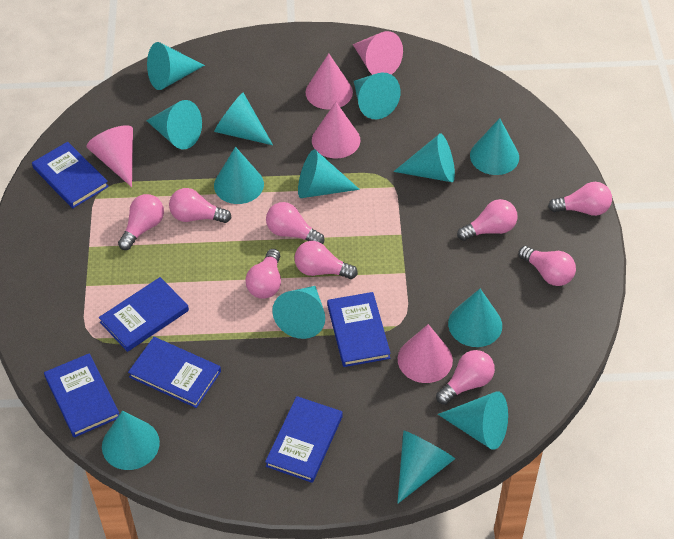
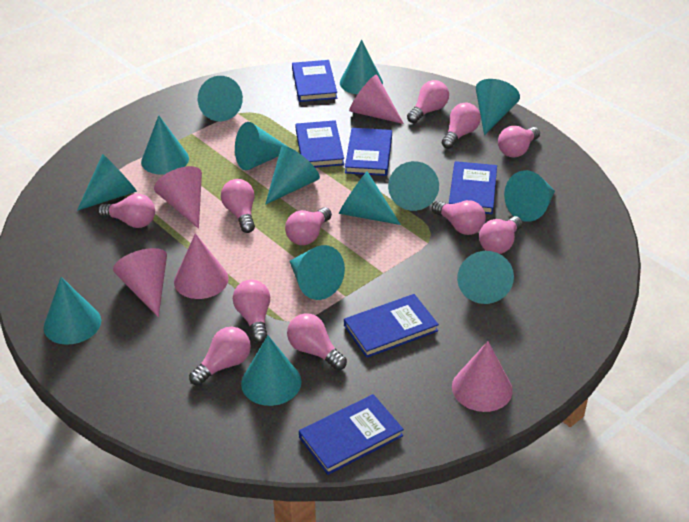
pink light bulb: [118,194,164,250] [169,188,231,223] [245,249,281,299] [266,202,324,244] [294,241,358,279] [436,350,495,405] [457,199,518,241] [519,246,576,286] [548,182,612,216] = 9 -> [98,194,155,228] [189,327,251,386] [221,179,255,233] [233,280,270,343] [285,207,332,245] [287,313,347,370] [407,80,449,123] [432,200,486,235] [442,102,481,149] [479,216,522,254] [498,126,540,158] = 11
turquoise cone: [102,411,160,470] [146,100,202,149] [147,42,205,90] [214,93,273,145] [214,147,264,204] [272,286,325,339] [298,149,360,198] [354,72,401,119] [394,133,455,182] [397,430,455,504] [438,391,508,450] [448,289,502,347] [470,118,519,175] = 13 -> [44,277,101,345] [77,154,137,211] [141,115,189,175] [198,76,243,121] [235,122,288,170] [241,335,301,406] [265,146,320,205] [289,245,345,300] [339,171,401,225] [340,40,383,94] [388,161,439,211] [457,251,514,304] [476,79,520,135] [504,170,555,222] = 14

